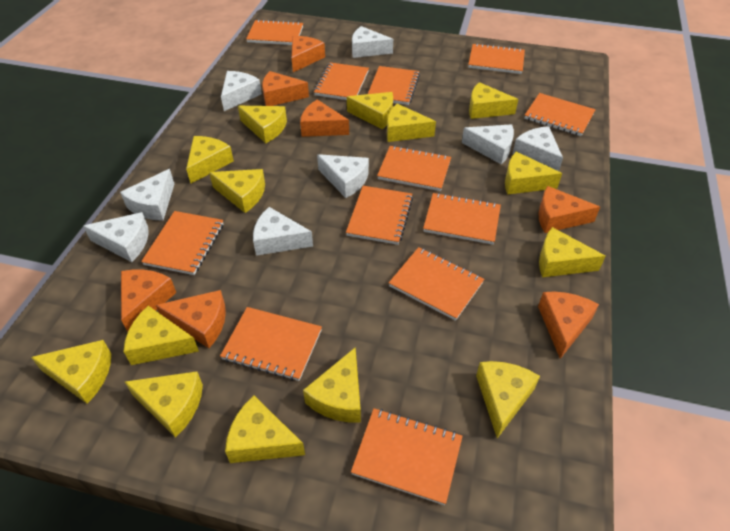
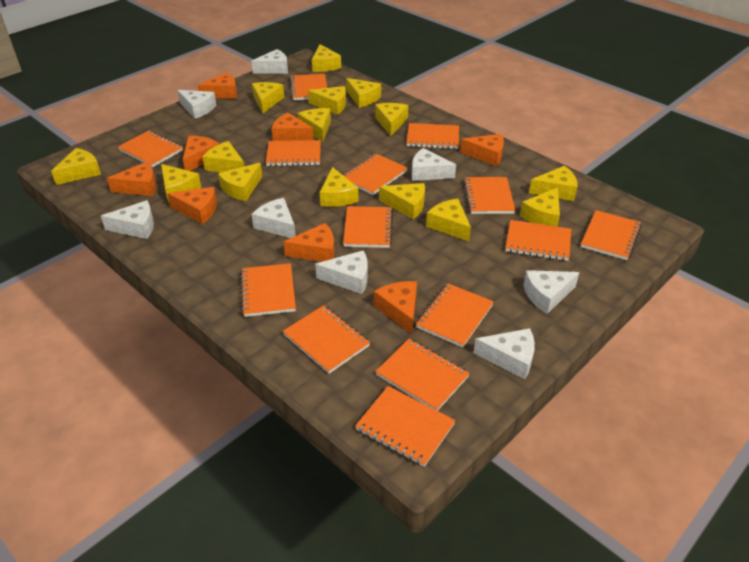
orange cheese: [121,270,176,332] [156,290,226,348] [262,71,309,106] [292,36,325,72] [300,99,349,137] [538,292,599,359] [539,186,600,233] = 7 -> [107,162,156,196] [167,187,217,224] [183,136,219,171] [198,72,237,99] [272,112,313,141] [283,223,334,262] [374,281,417,334] [460,134,504,166] = 8
orange notebook: [141,211,223,275] [220,307,322,381] [246,19,303,45] [314,62,369,100] [346,186,413,245] [351,409,463,505] [368,66,420,105] [377,145,451,191] [389,247,484,321] [423,193,501,245] [468,43,525,74] [524,93,596,136] = 12 -> [118,130,183,167] [240,263,296,317] [266,140,321,166] [283,305,370,374] [290,74,327,100] [343,154,408,195] [343,206,393,248] [355,386,455,467] [375,339,470,411] [406,123,459,149] [416,283,494,348] [464,177,516,214] [506,220,571,261] [581,210,642,260] = 14
yellow cheese: [31,340,111,404] [123,306,199,365] [125,371,203,438] [186,136,234,183] [209,169,265,213] [225,395,305,463] [238,106,287,143] [303,348,361,422] [347,92,393,130] [387,104,436,142] [469,82,518,119] [476,361,540,438] [505,152,562,195] [539,227,606,277] = 14 -> [51,148,101,185] [161,164,201,202] [203,141,244,172] [218,163,262,201] [252,82,284,113] [298,108,331,142] [308,86,346,115] [312,44,341,72] [320,167,359,207] [346,78,381,108] [375,103,409,136] [379,183,425,219] [426,199,471,241] [520,187,560,226] [529,166,577,201] = 15

